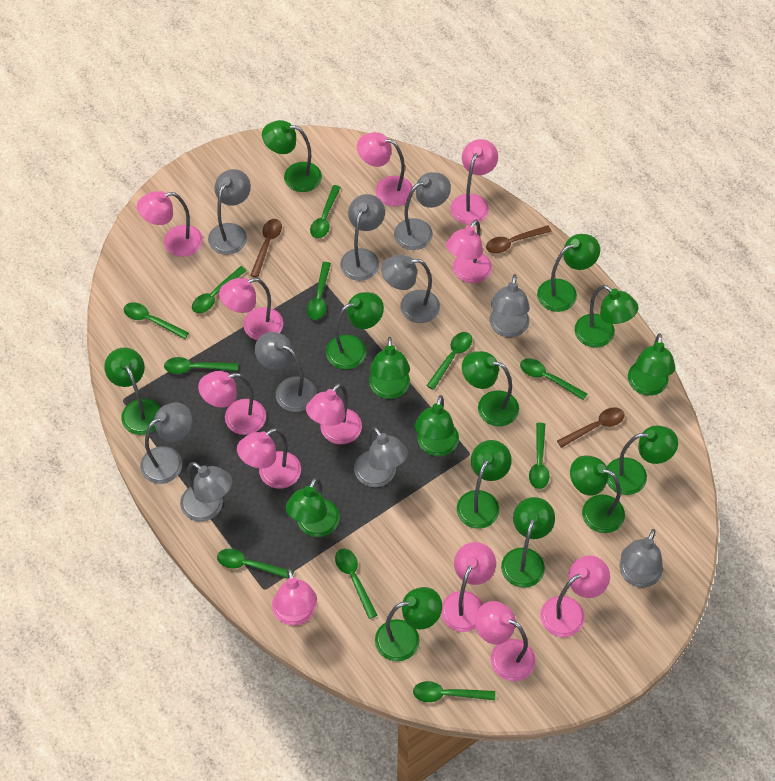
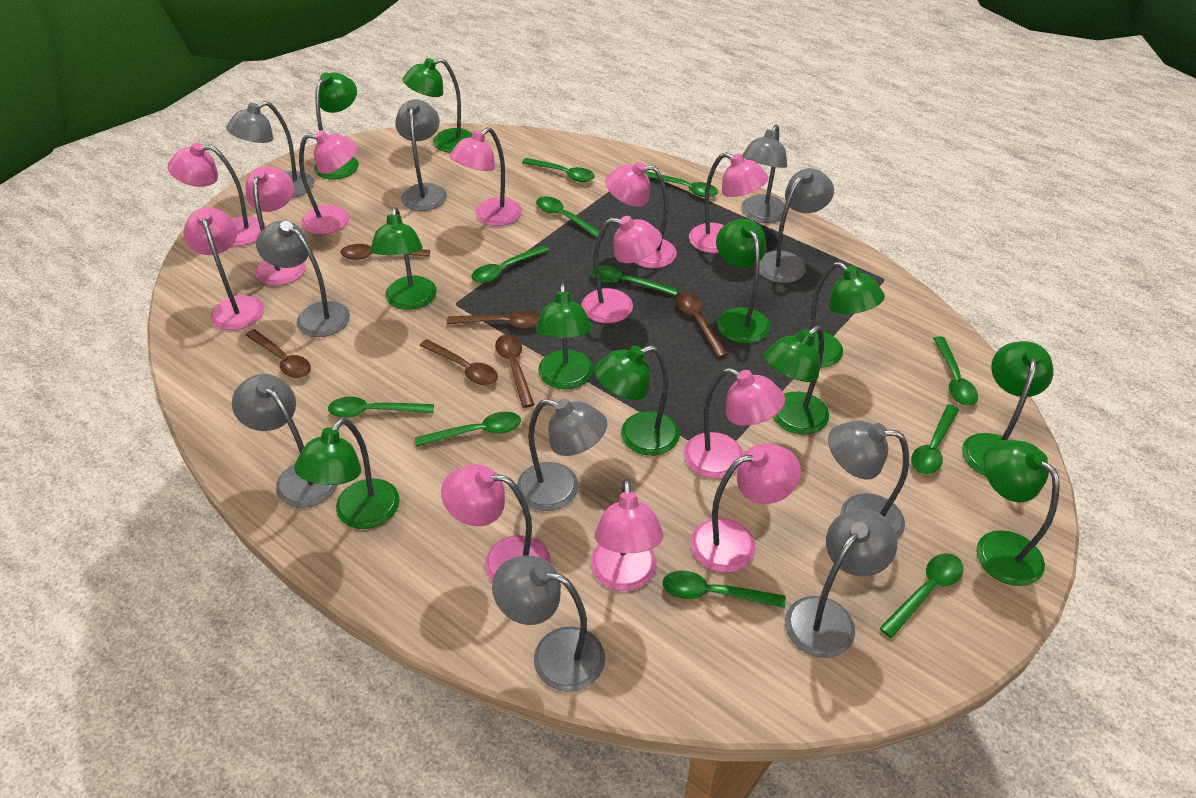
brown spoon: [250,219,282,278] [486,225,552,253] [557,407,624,448] = 3 -> [246,329,311,378] [340,244,430,260] [419,339,498,385] [447,310,540,329] [495,334,534,408] [675,292,728,358] = 6
green lamp: [104,348,161,435] [262,120,322,192] [286,477,340,537] [326,292,384,369] [369,337,410,399] [375,587,442,661] [414,395,459,456] [457,440,512,529] [462,351,519,426] [501,497,555,588] [537,234,600,312] [570,455,625,533] [575,285,638,348] [607,425,678,495] [628,333,676,396] = 15 -> [294,418,400,529] [314,72,359,179] [370,207,437,310] [402,58,473,153] [536,283,593,389] [594,345,680,456] [716,219,770,344] [764,326,829,435] [794,262,885,368] [962,341,1054,476] [976,440,1060,586] = 11

